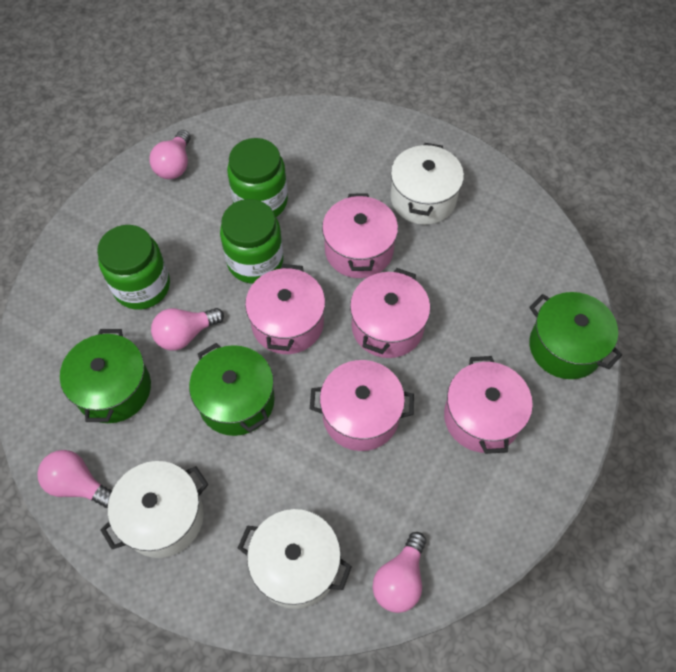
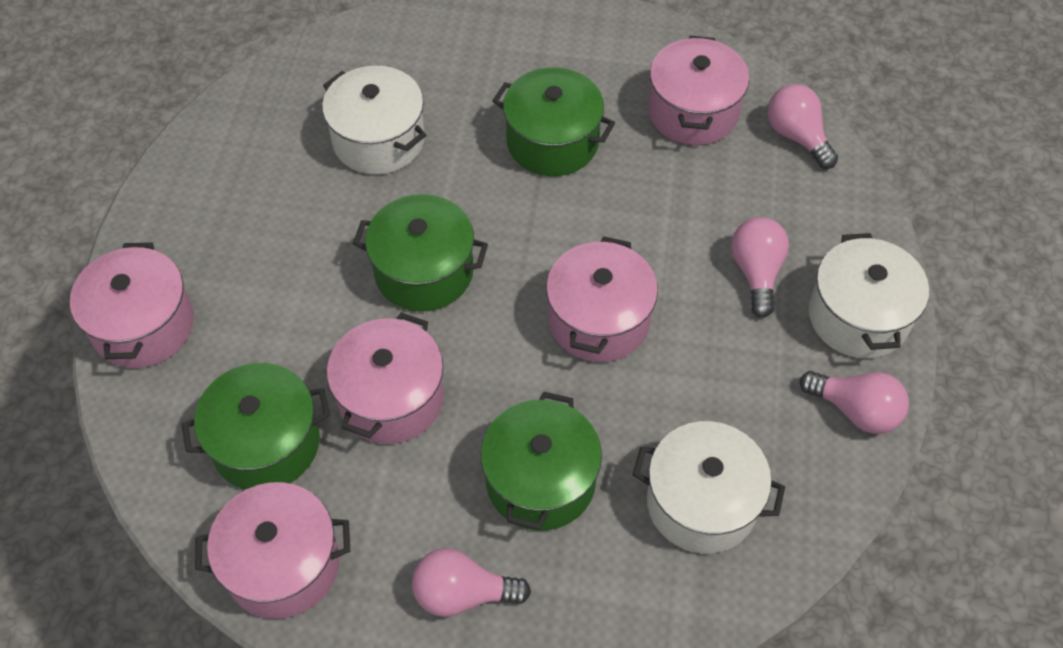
green jar: [97,225,170,310] [220,199,283,284] [227,138,288,217] = 3 -> none = 0
green pot: [60,329,151,423] [189,343,275,436] [529,292,622,379] = 3 -> [181,363,330,490] [353,194,488,312] [481,391,602,531] [492,67,615,176] = 4

